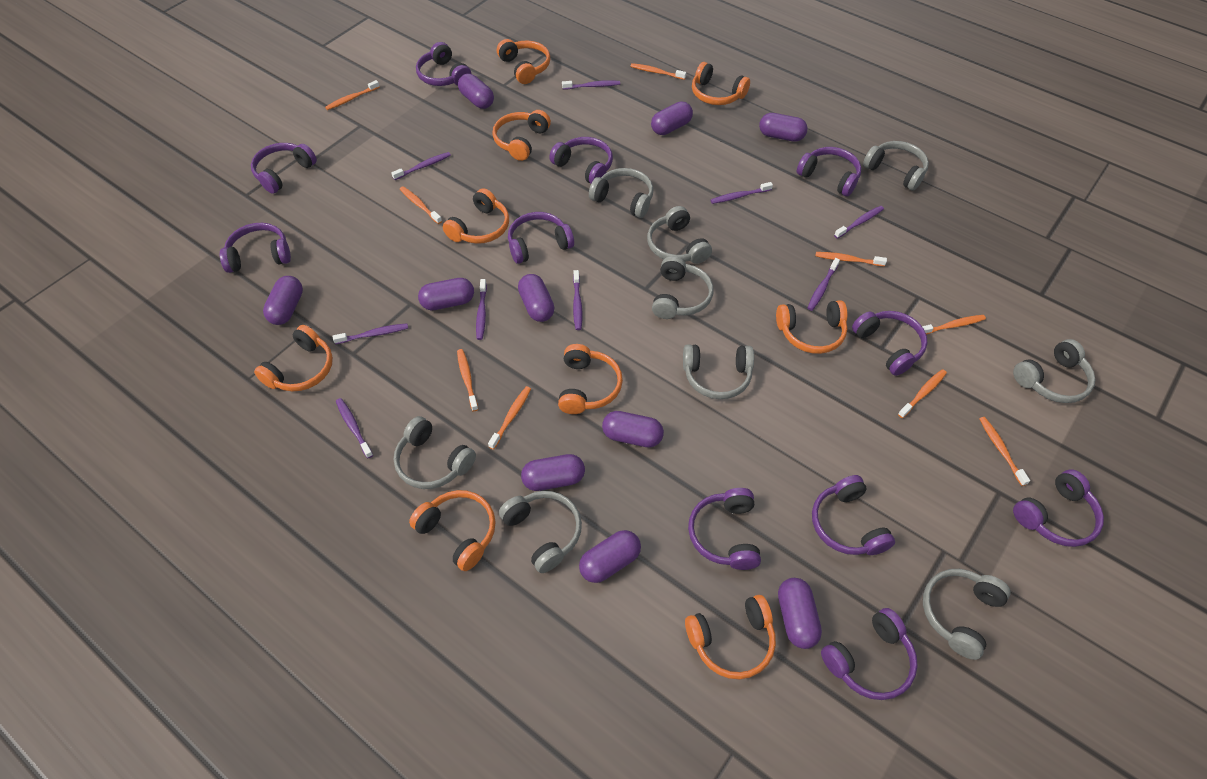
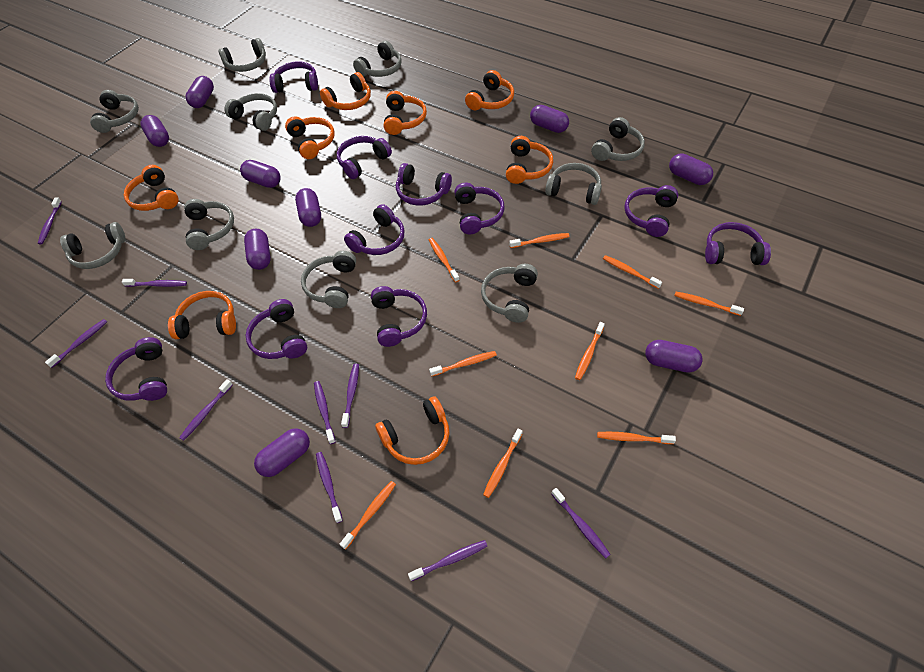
grey headphones: [394,416,476,489] [499,491,582,573] [589,168,653,218] [647,206,712,264] [652,256,713,319] [683,344,754,399] [863,141,929,191] [923,569,1010,660] [1013,339,1095,403] = 9 -> [60,222,125,269] [90,90,139,133] [184,199,234,250] [218,38,266,72] [224,93,277,131] [301,251,356,308] [353,41,402,77] [481,264,538,323] [545,163,602,205] [591,117,645,161] = 10
orange headphones: [254,325,333,391] [409,490,496,571] [443,188,509,244] [493,110,551,161] [497,39,550,84] [558,344,623,414] [685,595,776,679] [692,62,750,105] [776,300,847,354] = 9 -> [124,165,179,211] [168,291,236,339] [285,116,334,159] [320,72,371,110] [375,396,450,465] [384,91,427,135] [465,70,514,110] [506,136,553,184] = 8
purple capsule: [263,276,303,325] [418,278,474,310] [458,74,494,109] [518,274,555,322] [521,454,585,491] [579,530,641,583] [602,411,664,447] [651,101,693,135] [759,113,808,142] [778,578,822,649] = 10 -> [141,115,169,147] [186,76,214,108] [240,160,281,188] [244,229,271,270] [254,428,310,477] [295,188,321,227] [530,105,569,133] [645,340,703,373] [669,153,713,185] = 9
purple headphones: [220,223,291,273] [251,143,317,194] [416,42,471,86] [508,212,574,264] [549,137,613,184] [688,488,761,570] [797,147,861,196] [812,475,895,555] [821,608,918,700] [852,311,927,376] [1013,469,1104,547] = 11 -> [105,337,167,401] [246,299,307,359] [269,61,318,93] [337,136,392,179] [344,204,405,255] [371,286,427,347] [396,163,452,206] [454,183,504,234] [624,185,678,237] [705,222,771,265] = 10

